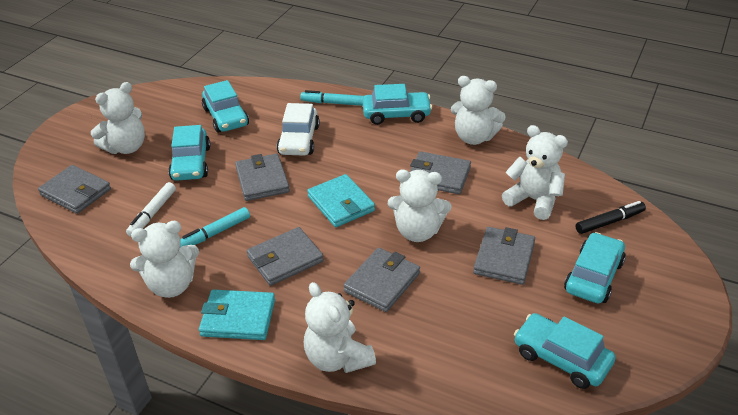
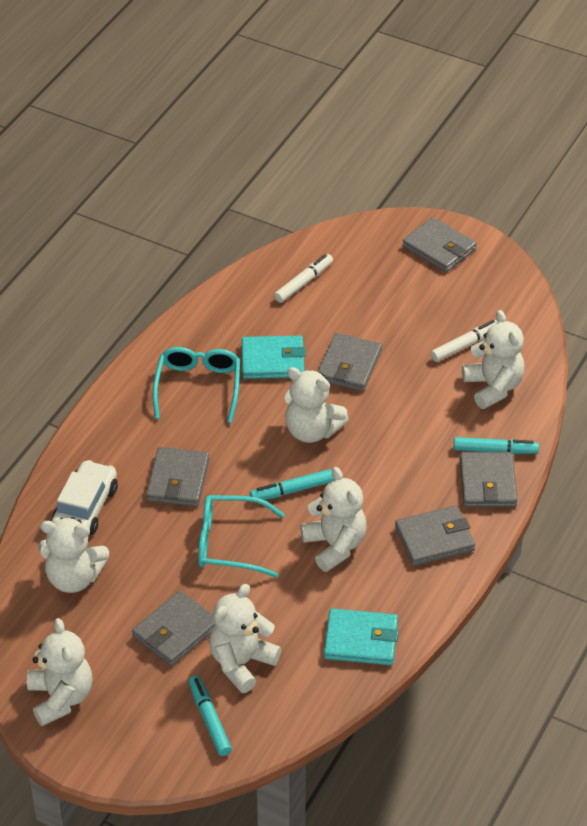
black marker: [576,201,646,234] = 1 -> none = 0
turquoise car: [168,125,210,181] [202,80,249,133] [363,84,432,125] [514,313,616,389] [564,232,626,304] = 5 -> none = 0
turquoise glasses: none = 0 -> [153,347,240,423] [198,495,285,577] = 2
turquoise marker: [180,207,250,247] [300,90,364,106] = 2 -> [189,676,232,756] [250,469,334,500] [454,437,539,454] = 3
white marker: [126,182,176,237] = 1 -> [274,254,333,303] [431,320,497,362] = 2

